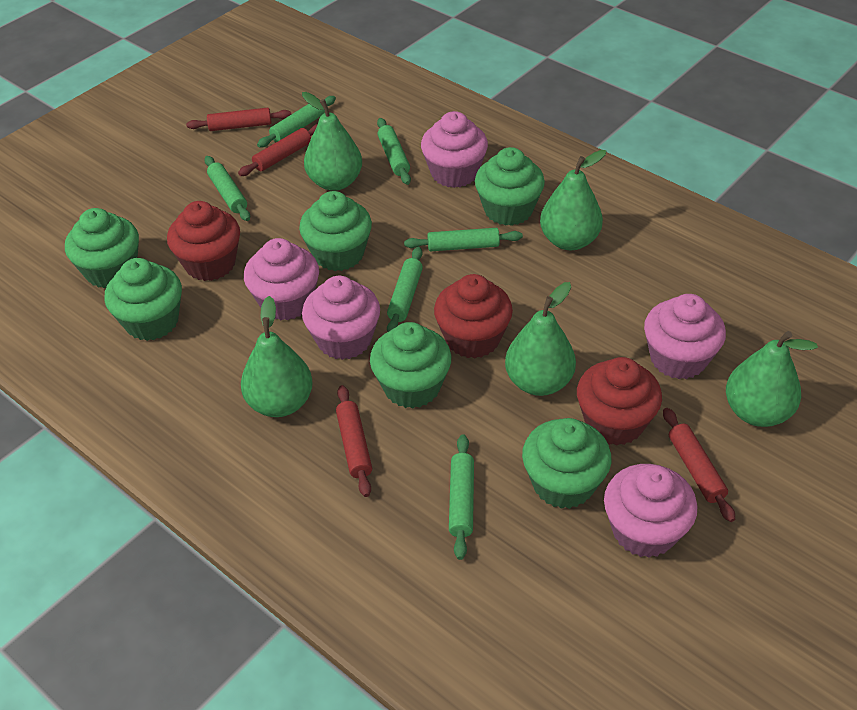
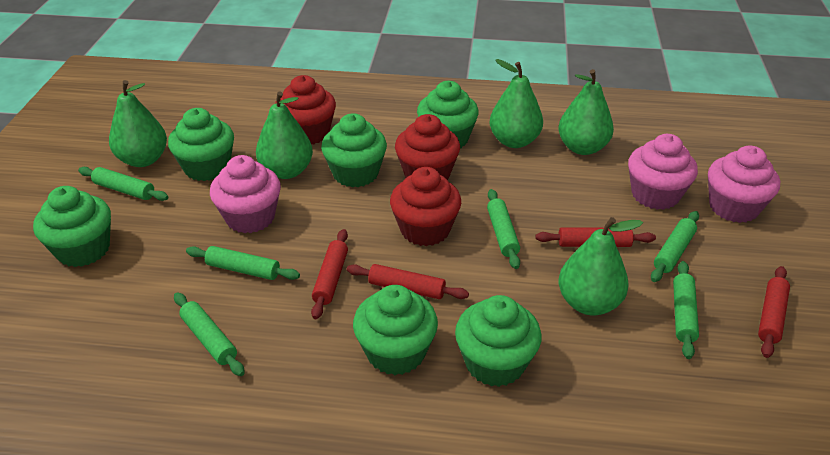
pink cupcake: [244,238,319,320] [302,276,380,360] [421,111,488,188] [604,464,697,558] [644,294,726,379] = 5 -> [210,155,281,233] [628,134,698,210] [708,145,780,223] = 3

